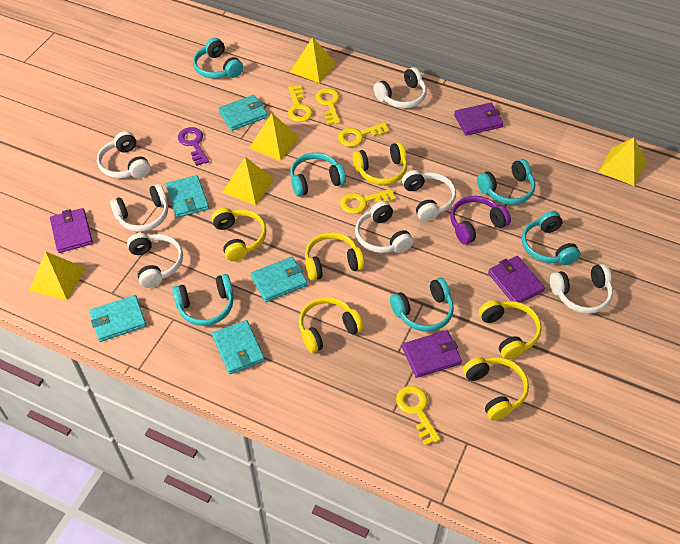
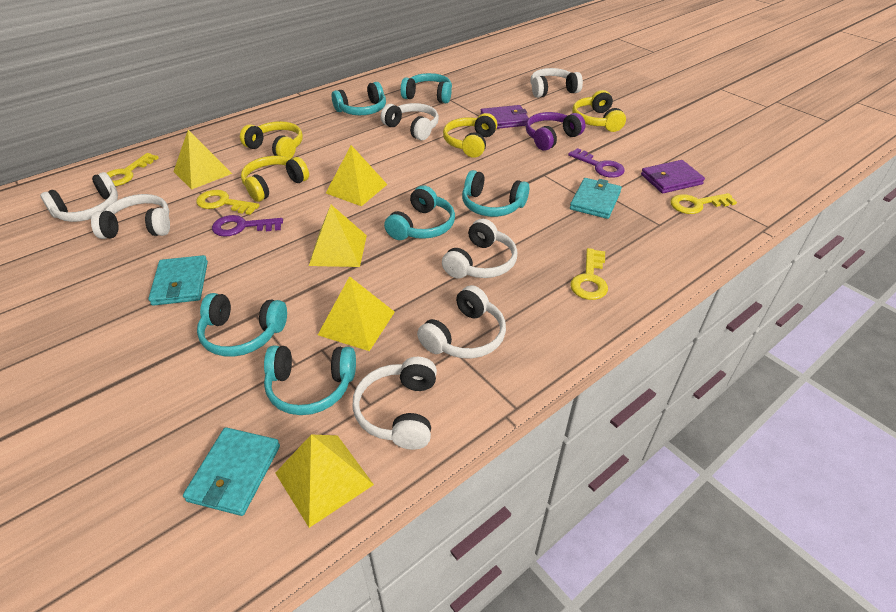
purple key: [178,127,209,166] = 1 -> [212,215,283,237] [568,148,625,178] = 2
purple wallet: [50,208,93,253] [402,330,462,378] [454,103,504,136] [488,256,545,303] = 4 -> [480,105,529,129] [641,160,705,193] = 2
turquoise wallet: [90,295,146,342] [166,175,209,218] [212,320,265,374] [218,95,268,131] [251,257,308,302] = 5 -> [148,255,208,306] [183,427,280,516] [570,178,622,219] = 3
yellow headphones: [211,208,267,261] [299,297,364,353] [305,232,364,281] [353,142,407,185] [463,357,529,421] [479,300,542,360] = 6 -> [240,121,303,159] [241,156,309,202] [443,113,497,158] [572,90,626,132] = 4
yellow key: [288,85,313,122] [315,88,340,125] [338,122,390,147] [340,189,396,214] [396,386,441,446] = 5 -> [107,153,159,186] [196,190,260,215] [570,248,608,300] [670,193,737,214] = 4

